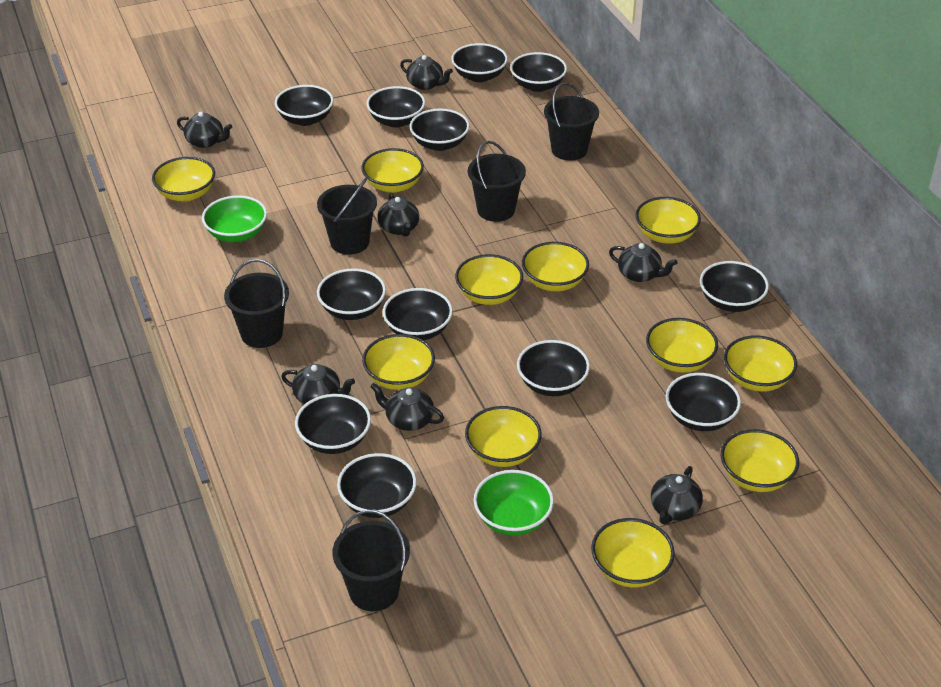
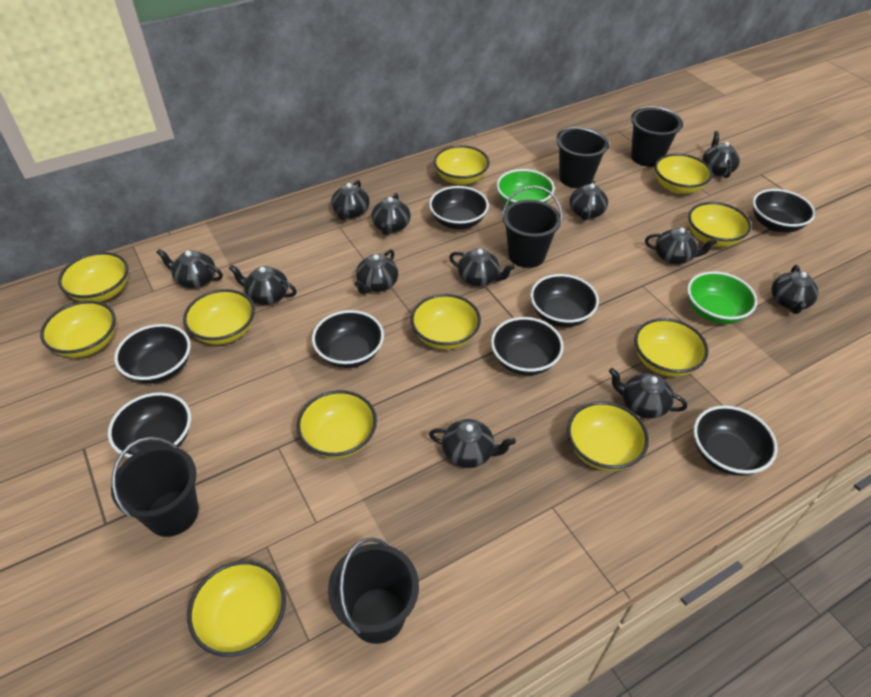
black bowl: [275,85,334,126] [295,394,371,454] [317,268,386,320] [337,453,417,518] [367,86,425,127] [383,288,453,340] [409,109,470,151] [451,43,508,82] [510,52,567,92] [517,340,590,396] [666,373,741,431] [700,261,769,312] = 12 -> [108,392,191,458] [114,324,191,384] [312,310,384,368] [429,186,489,229] [491,317,564,376] [530,274,599,327] [693,405,777,476] [753,189,815,232] = 8
black teapot: [177,112,232,148] [281,364,355,404] [370,383,444,431] [377,193,419,237] [400,55,453,90] [609,243,677,282] [651,466,703,525] = 7 -> [156,249,223,288] [229,265,297,305] [331,180,370,220] [355,249,398,294] [371,193,411,235] [429,419,516,468] [449,248,515,286] [569,180,608,221] [609,368,687,419] [645,228,717,264] [702,131,740,178] [771,265,819,314] = 12

